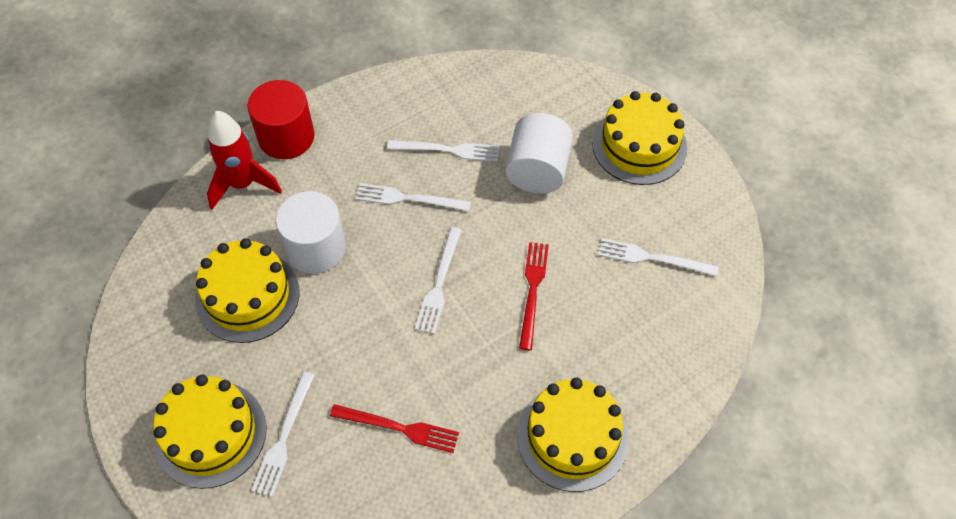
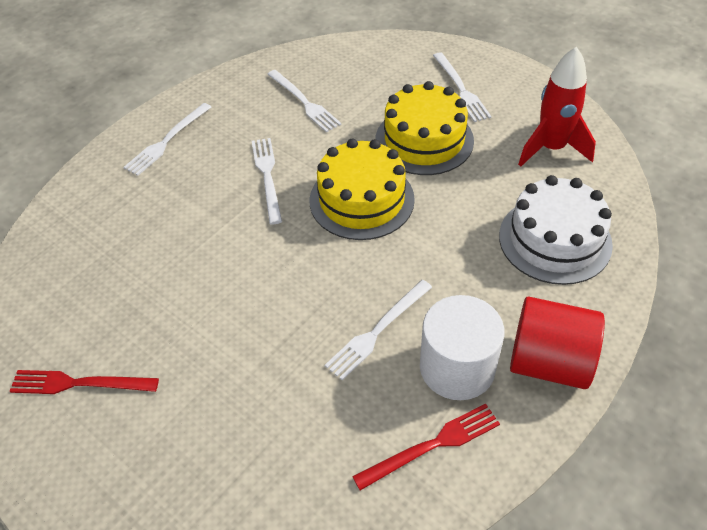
white cake: none = 0 -> [499,175,613,285] = 1
white cylinder: [276,191,346,274] [505,113,573,194] = 2 -> [420,295,505,400] = 1
yellow cake: [153,375,267,489] [195,238,300,343] [517,377,629,492] [592,91,687,185] = 4 -> [310,138,415,240] [375,81,474,175] = 2

